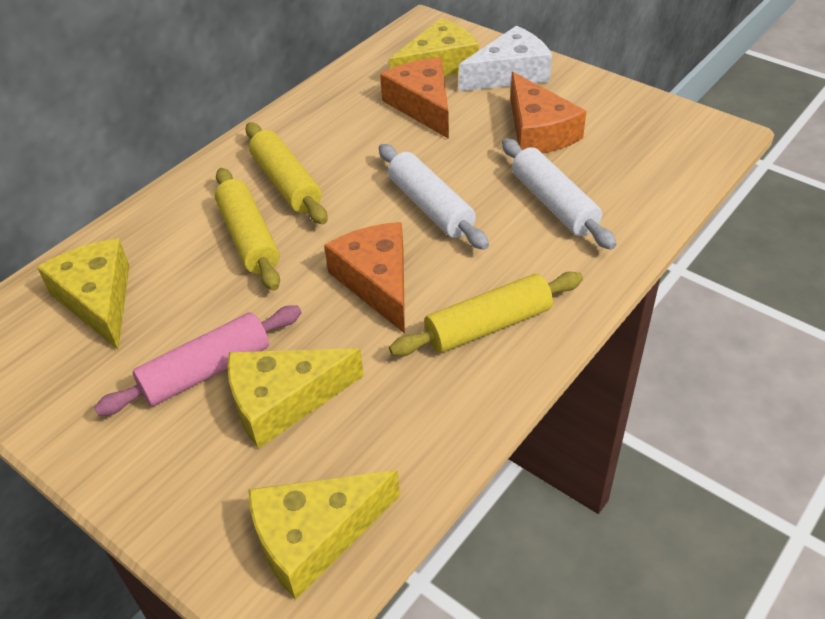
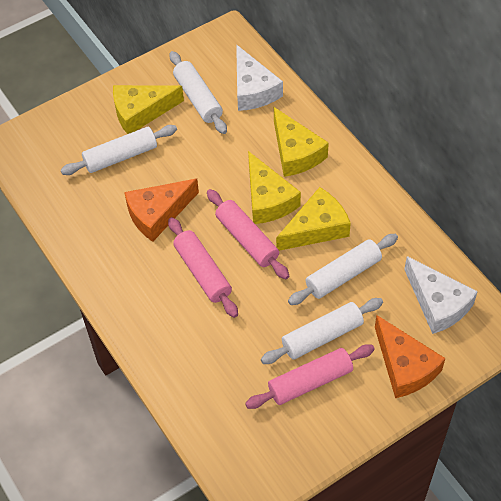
orange cheese: [324,222,405,334] [380,57,449,139] [511,72,586,154] = 3 -> [124,178,199,242] [375,315,445,398] = 2
pink rolling pin: [94,306,302,416] = 1 -> [168,217,238,318] [207,189,289,279] [245,344,375,409] = 3
white cheese: [459,26,552,91] = 1 -> [236,44,283,111] [404,256,478,334] = 2
white rolling pin: [379,144,489,250] [502,138,616,250] = 2 -> [61,125,177,175] [170,51,227,134] [261,298,383,364] [288,234,398,305] = 4
yellow rolling pin: [215,168,280,291] [246,122,328,224] [389,272,583,356] = 3 -> none = 0

